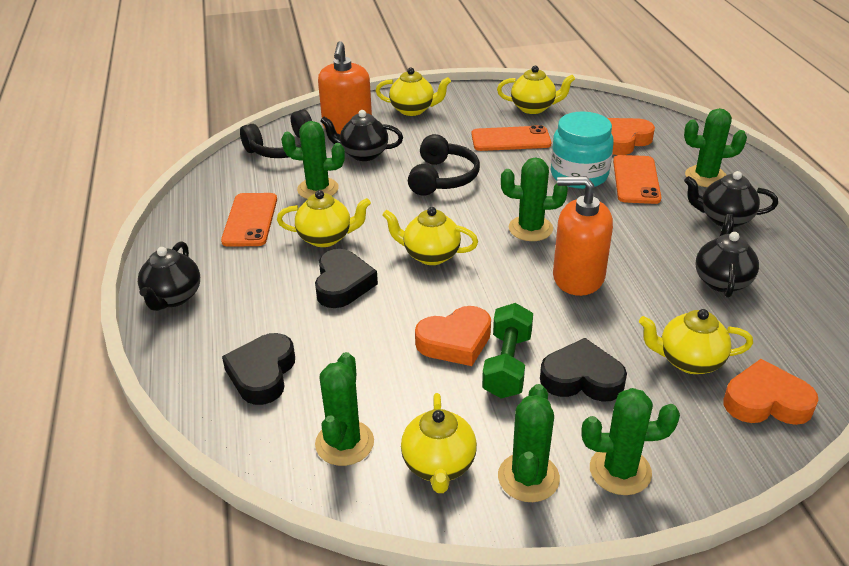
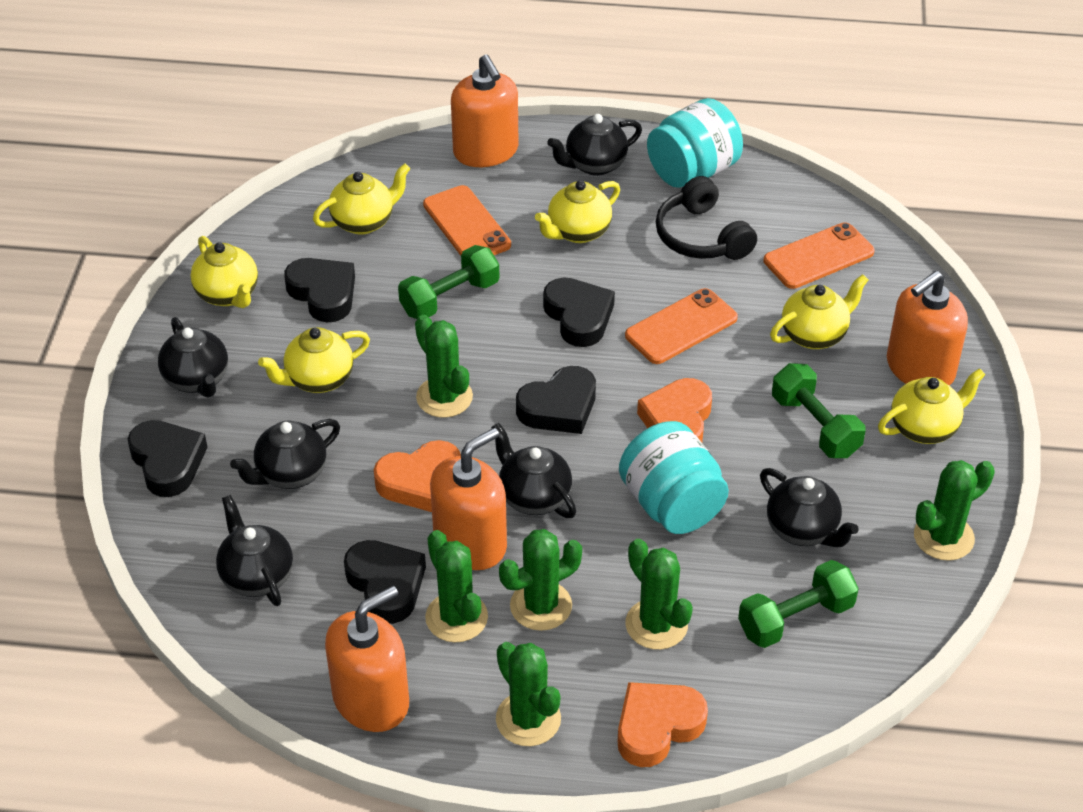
black headphones: [240,109,312,158] [408,134,480,196] = 2 -> [656,176,757,260] = 1
black heart: [222,333,295,405] [315,249,378,308] [540,338,627,402] = 3 -> [128,420,208,497] [284,258,355,322] [344,540,426,624] [516,366,596,434] [543,278,615,347] = 5
black teapot: [138,241,200,311] [320,110,403,161] [684,171,778,228] [695,214,759,298] = 4 -> [158,317,228,397] [216,495,293,606] [230,419,340,489] [491,423,576,518] [547,114,642,176] [760,468,859,547] = 6
green dumbbell: [482,303,533,398] = 1 -> [398,245,499,319] [738,560,859,648] [772,363,866,458] = 3
orange soap dispenser: [318,41,372,134] [553,176,613,296] = 2 -> [325,586,409,732] [430,428,507,570] [451,55,519,167] [887,271,968,386] = 4
turquoise jar: [551,111,614,189] = 1 -> [619,421,729,534] [647,98,743,188] = 2

